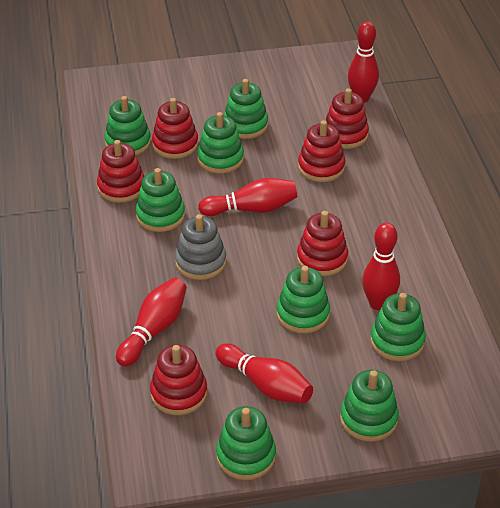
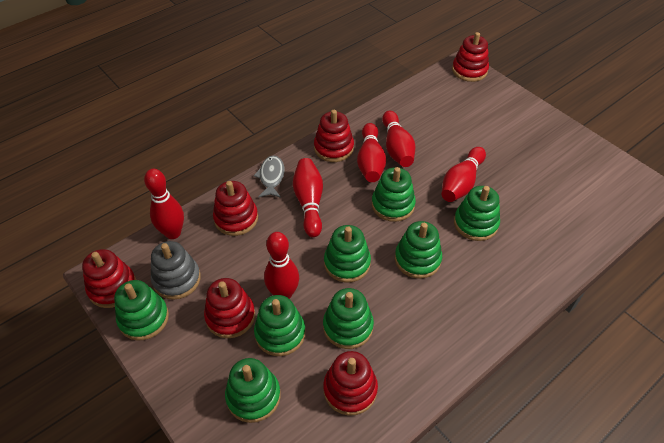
grey fish: none = 0 -> [254,155,285,198] = 1
red bowling pin: [116,278,187,367] [198,178,297,216] [215,343,313,403] [348,21,379,103] [362,223,400,310] = 5 -> [144,169,184,239] [264,232,299,299] [293,158,323,237] [357,123,386,182] [382,111,415,167] [442,147,486,202] = 6

